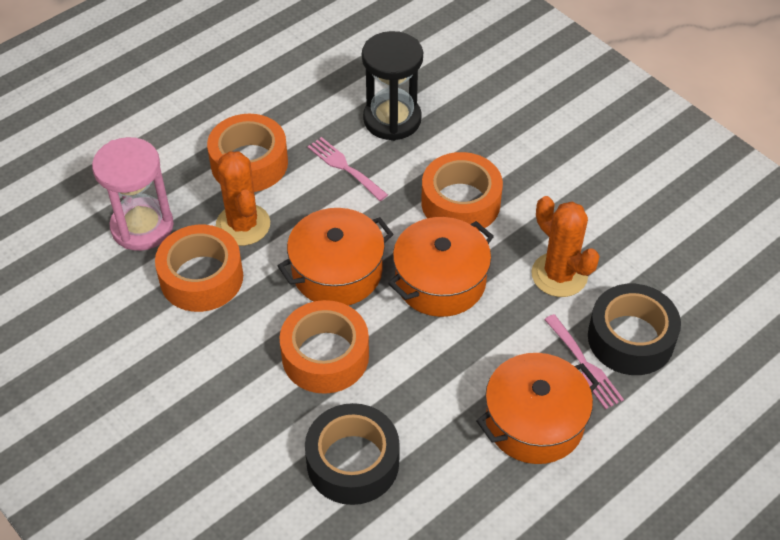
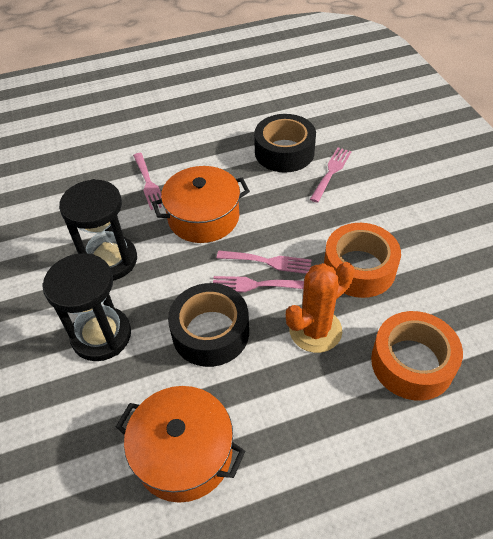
black hourglass: [362,31,423,141] = 1 -> [42,253,131,361] [59,179,137,281] = 2
orange cactus: [216,151,270,246] [531,196,600,297] = 2 -> [286,262,355,353] = 1
orange pot: [278,208,393,305] [388,217,494,317] [476,353,599,464] = 3 -> [116,386,245,503] [152,166,250,243] = 2
orange tape: [155,225,243,312] [207,114,288,192] [280,300,369,394] [421,152,503,231] = 4 -> [324,223,401,298] [371,311,463,401] = 2
pink fork: [307,137,388,201] [544,314,624,409] = 2 -> [133,153,162,210] [213,276,304,292] [217,251,311,274] [310,148,352,203] = 4
pink hourglass: [92,137,174,251] = 1 -> none = 0

